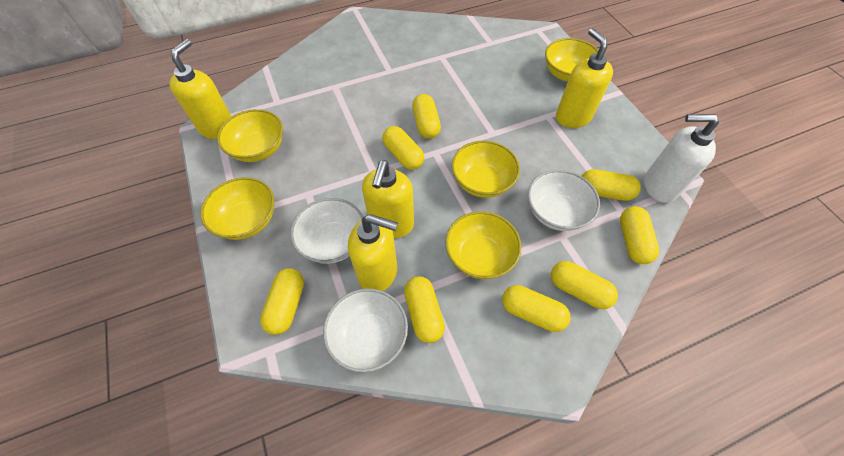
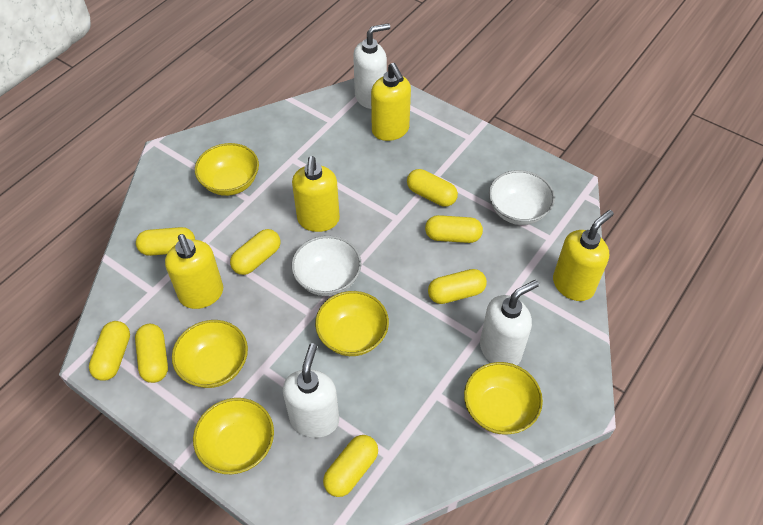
white bowl: [290,198,363,264] [323,289,408,372] [528,170,600,231] = 3 -> [291,236,361,296] [489,170,555,225] = 2
white soap dispenser: [644,114,719,203] = 1 -> [283,343,339,438] [353,23,390,109] [480,280,539,365] = 3

